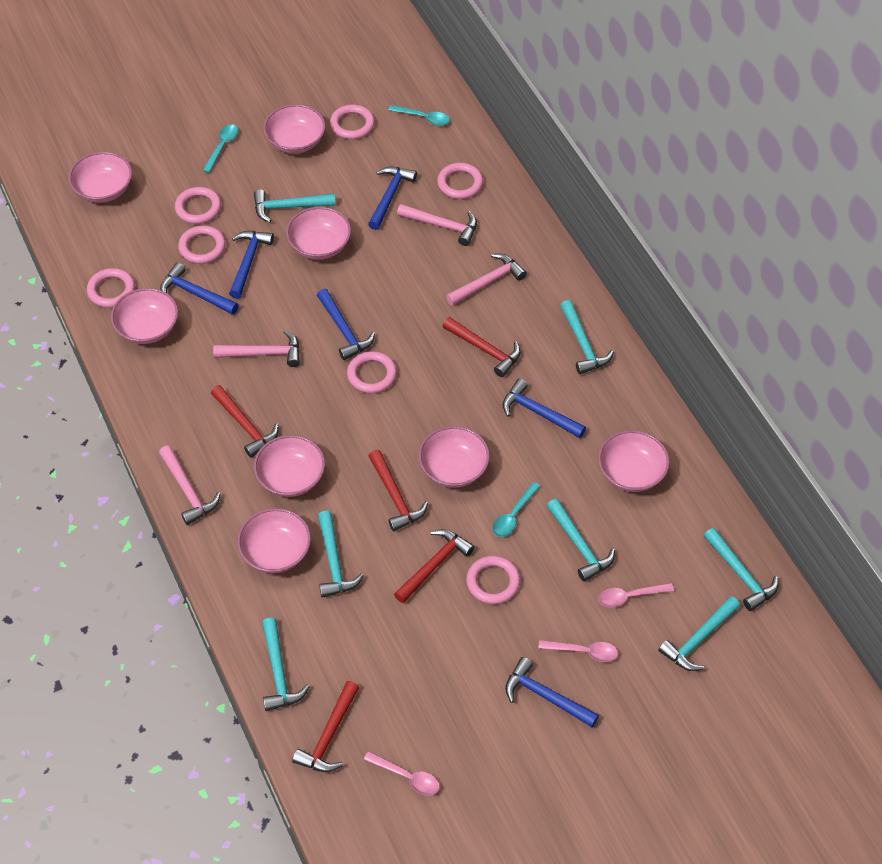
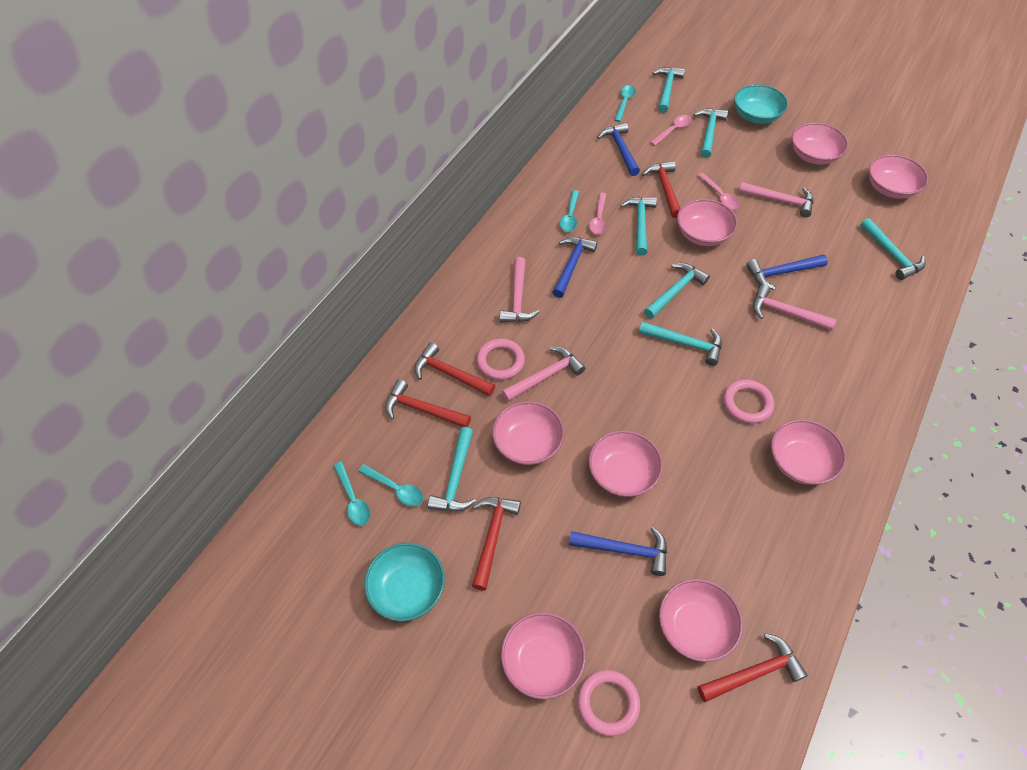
blue hammer: [160,263,238,315] [229,231,274,299] [317,289,375,360] [368,166,417,230] [502,379,586,438] [505,657,599,727] = 6 -> [552,237,597,298] [569,527,667,576] [597,123,640,176] [746,254,828,290] = 4
pink ring: [87,268,135,308] [175,187,221,224] [178,226,226,264] [330,105,375,139] [347,351,397,393] [437,163,483,199] [466,556,520,604] = 7 -> [477,339,525,380] [578,670,640,736] [723,379,774,423] = 3
turquoise bowl: none = 0 -> [364,542,445,621] [734,84,788,124] = 2
turquoise spoon: [202,124,238,173] [389,105,450,126] [492,482,540,537] = 3 -> [334,462,370,526] [358,464,424,506] [560,190,579,232] [614,85,636,122] = 4

